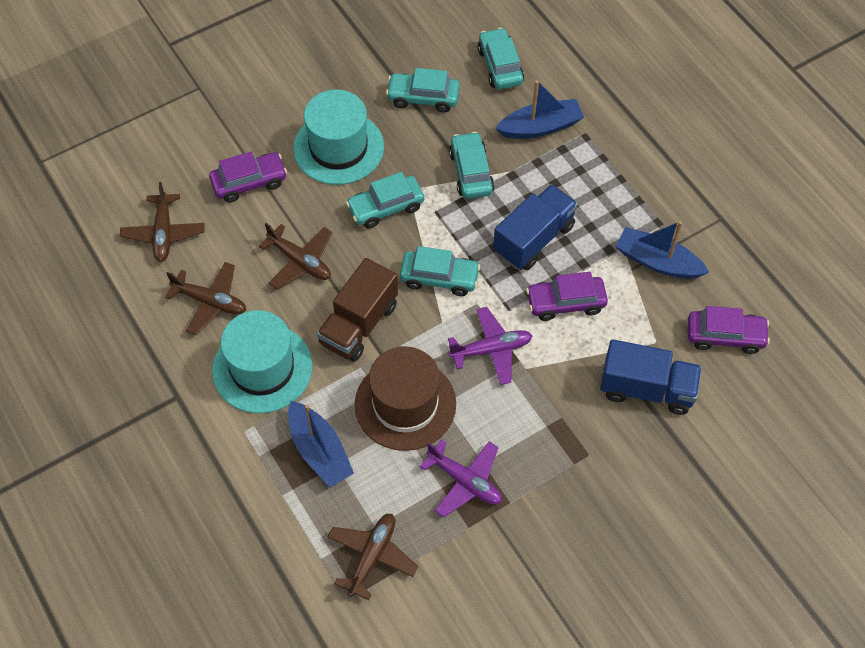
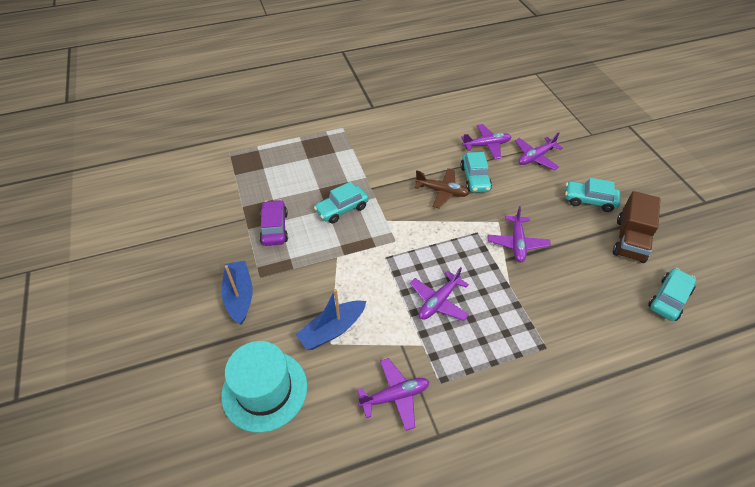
blue boat: [288,401,354,487] [496,80,584,138] [616,221,709,279] = 3 -> [222,261,253,325] [295,289,366,350] = 2
blue truck: [493,184,578,270] [600,339,702,415] = 2 -> none = 0
brown hat: [355,346,456,451] = 1 -> none = 0
brown plane: [120,182,205,262] [165,262,246,335] [259,223,332,290] [327,514,418,600] = 4 -> [414,168,470,209] = 1
purple car: [209,152,287,202] [526,272,608,321] [688,306,770,354] = 3 -> [259,200,288,246] = 1
purple plane: [420,440,502,518] [448,307,533,385] = 2 -> [357,358,429,431] [410,267,469,321] [461,124,511,159] [488,206,551,262] [515,132,563,170] = 5
turquoise car: [346,172,424,229] [386,68,460,113] [400,246,481,296] [449,132,494,199] [478,28,524,89] = 5 -> [314,182,369,223] [460,152,492,193] [565,178,620,212] [648,268,696,321] = 4
turquoise hat: [212,310,312,413] [293,90,384,185] = 2 -> [221,341,307,433] = 1

